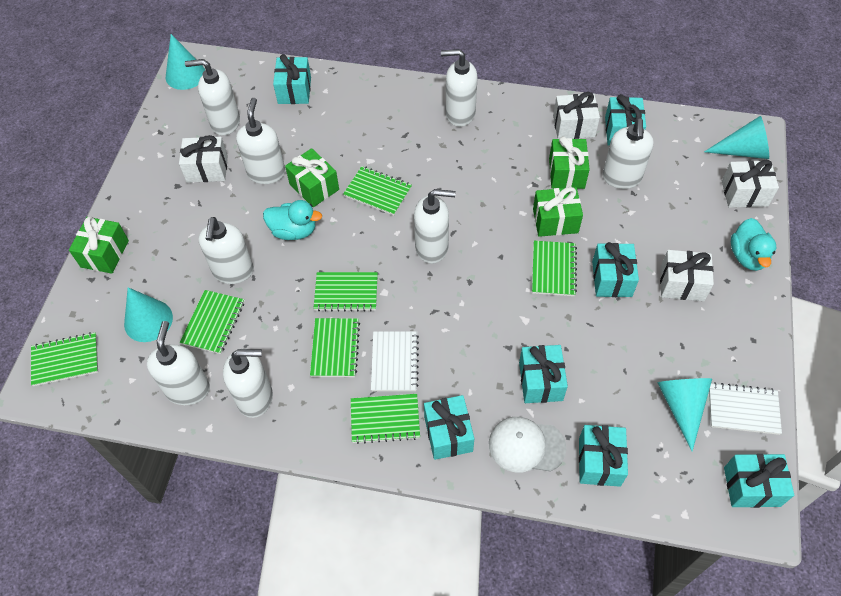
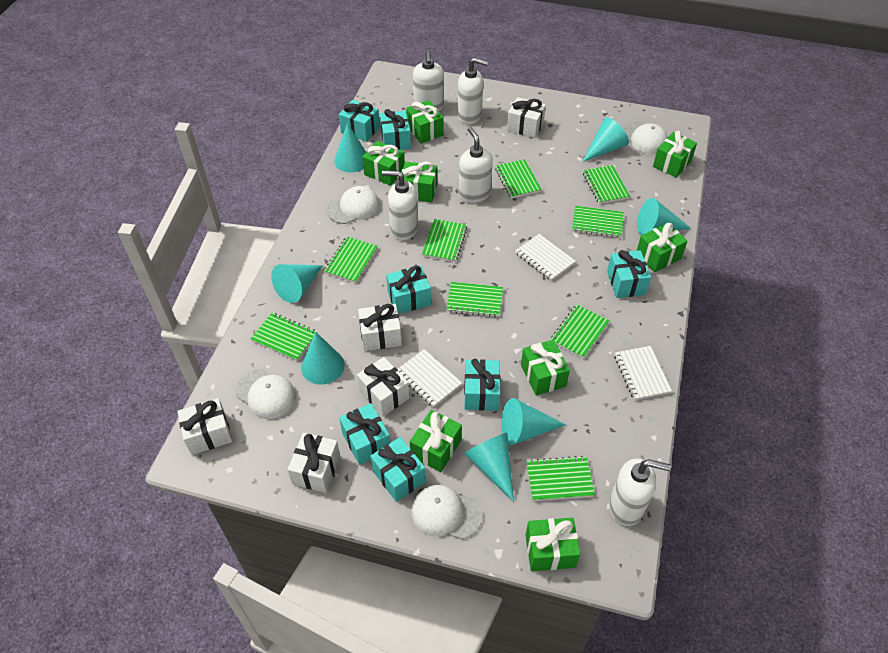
green gift: [69,216,129,274] [285,148,339,207] [533,187,583,237] [549,136,590,189] = 4 -> [362,141,405,186] [401,162,437,202] [406,100,444,144] [410,410,462,472] [521,340,570,396] [525,518,580,571] [637,223,687,272] [653,131,697,178] = 8
green notebook: [31,332,98,386] [180,290,244,354] [310,318,360,377] [313,272,378,312] [343,166,412,216] [351,394,420,444] [532,241,577,296] = 7 -> [251,313,317,361] [324,237,378,283] [422,219,467,262] [447,282,503,317] [495,159,542,198] [526,456,595,501] [550,304,610,359] [572,206,624,238] [583,165,630,204] = 9
turquoise cone: [124,287,173,342] [166,34,205,90] [657,378,712,451] [704,116,769,159] = 4 -> [271,264,323,303] [301,332,345,385] [334,123,366,173] [464,433,514,502] [501,398,566,445] [583,118,629,162] [637,198,690,235] = 7
turquoise duck: [263,200,322,240] [731,218,776,271] = 2 -> none = 0
white cap: [489,417,566,472] = 1 -> [236,370,296,419] [327,186,380,224] [411,485,482,539] [623,122,668,154] = 4
white gift: [179,135,228,183] [553,92,600,139] [660,250,714,301] [722,160,779,208] = 4 -> [177,398,233,455] [287,433,340,493] [357,357,409,417] [358,304,402,351] [507,97,546,138] = 5
white notebook: [371,331,419,391] [709,382,782,435] = 2 -> [397,349,462,407] [515,234,576,281] [614,346,672,400] = 3
white soap dispenser: [147,321,210,405] [185,59,240,136] [199,217,254,284] [223,349,273,418] [236,98,285,184] [414,189,456,264] [441,49,477,127] [602,118,654,189] = 8 -> [382,170,418,240] [413,50,444,111] [457,58,488,124] [459,127,493,203] [609,459,671,526] = 5

